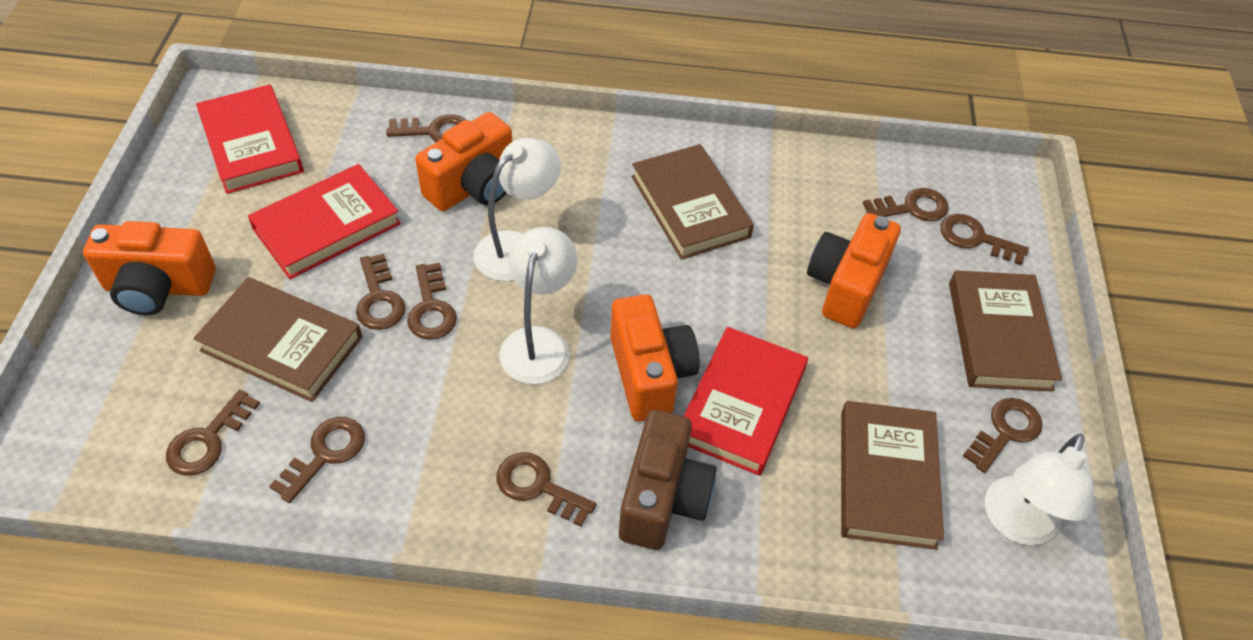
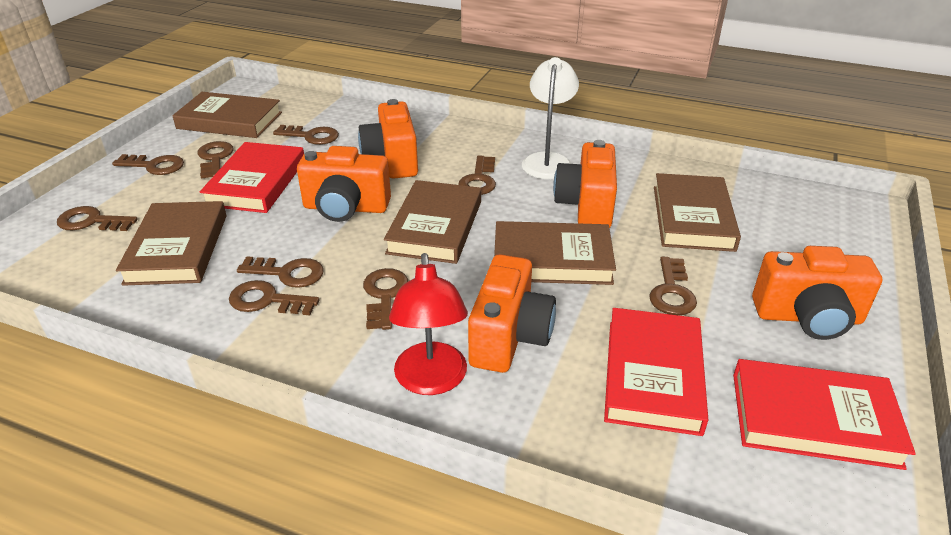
brown book: [193,277,362,402] [632,144,754,260] [841,401,944,550] [949,270,1062,391] = 4 -> [116,201,227,286] [172,92,282,138] [384,180,481,264] [494,221,616,285] [654,173,741,252] = 5
brown camera: [619,410,717,550] = 1 -> none = 0
orange camera: [83,221,216,315] [415,112,512,211] [610,294,700,421] [807,213,901,328] = 4 -> [297,146,391,222] [358,99,418,179] [468,254,556,373] [553,140,617,228] [752,246,882,340] = 5
red lamp: none = 0 -> [389,253,468,395] = 1
white lamp: [473,138,561,282] [499,227,578,384] [985,433,1094,545] = 3 -> [522,57,579,179] = 1

